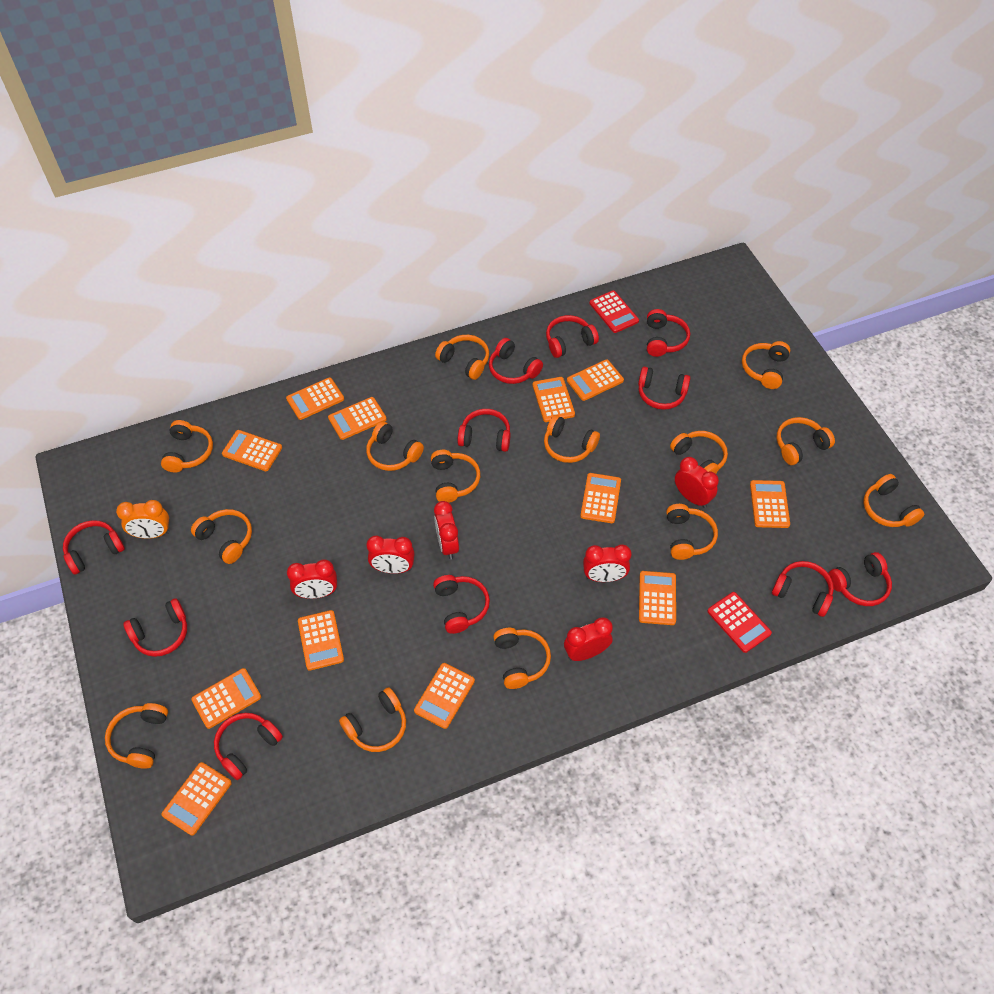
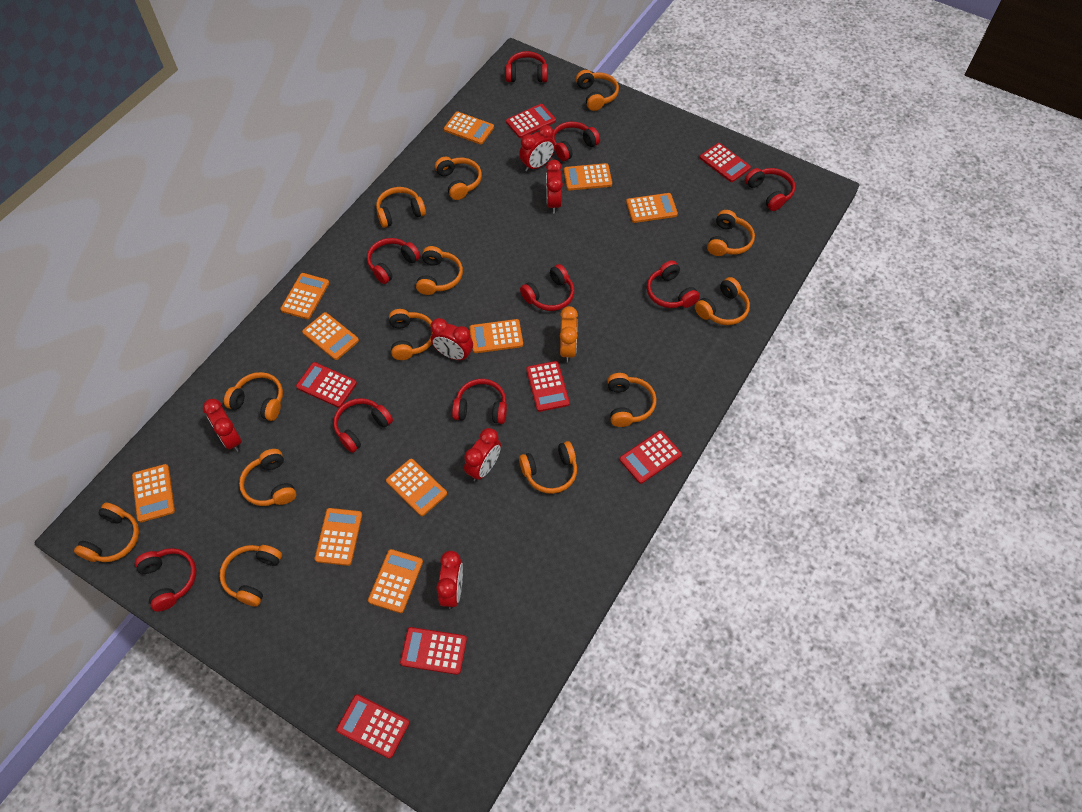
orange calculator: [161,762,232,836] [191,668,261,729] [222,430,282,471] [286,377,344,420] [298,610,344,671] [328,397,387,440] [414,663,475,729] [533,377,575,422] [567,359,624,401] [580,473,621,523] [639,571,676,625] [750,480,790,528] = 12 -> [132,464,175,522] [280,273,329,319] [302,312,359,360] [315,508,362,566] [368,549,423,613] [386,459,447,516] [444,111,494,145] [469,319,523,353] [564,163,612,190] [626,193,678,223] = 10
orange headphones: [105,703,168,769] [161,420,213,472] [191,509,252,564] [339,687,406,752] [366,421,424,471] [431,450,480,503] [435,335,489,380] [493,628,551,689] [544,415,600,463] [666,504,718,560] [670,431,728,474] [742,341,790,389] [777,417,835,465] [863,474,924,527] = 14 -> [74,503,139,562] [219,545,282,606] [224,372,283,421] [239,449,296,506] [376,187,426,228] [389,309,433,360] [416,246,463,295] [435,157,482,200] [519,441,577,494] [576,70,619,111] [608,373,656,427] [695,277,750,325] [707,210,755,256] = 13
red calculator: [590,290,639,333] [707,592,772,653] = 2 -> [296,362,357,408] [336,694,410,759] [400,627,467,675] [506,104,556,138] [526,361,570,412] [620,430,682,484] [700,143,751,182] = 7
red headphones: [63,520,125,575] [123,598,187,657] [214,713,283,780] [433,575,490,634] [457,409,511,452] [489,338,543,384] [546,315,599,358] [638,367,690,410] [647,309,690,357] [772,561,834,617] [828,552,892,606] = 11 -> [135,548,196,612] [333,398,393,453] [367,238,420,284] [452,379,507,424] [506,51,548,82] [520,264,574,311] [552,121,600,161] [647,260,700,308] [745,168,795,211] = 9

